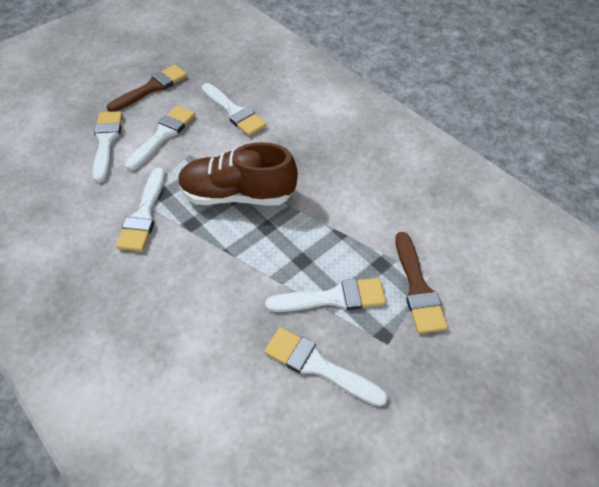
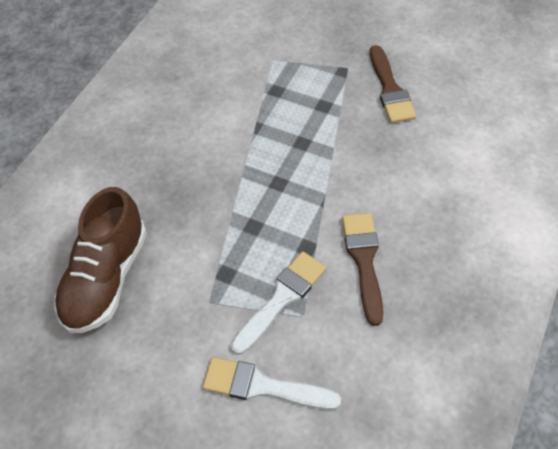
white brush: [92,111,123,183] [116,168,166,251] [125,106,195,171] [202,83,266,136] [264,327,388,406] [265,278,386,312] = 6 -> [203,357,341,410] [231,251,326,355] = 2

